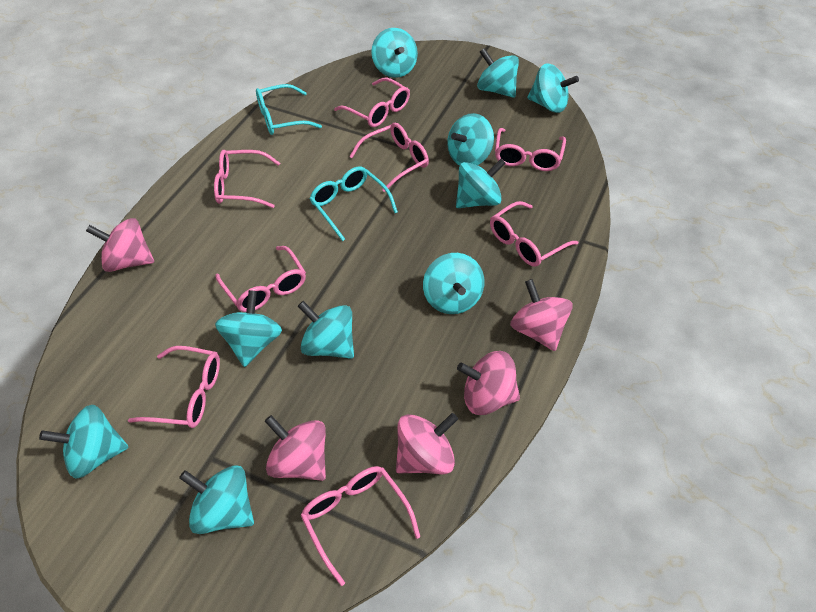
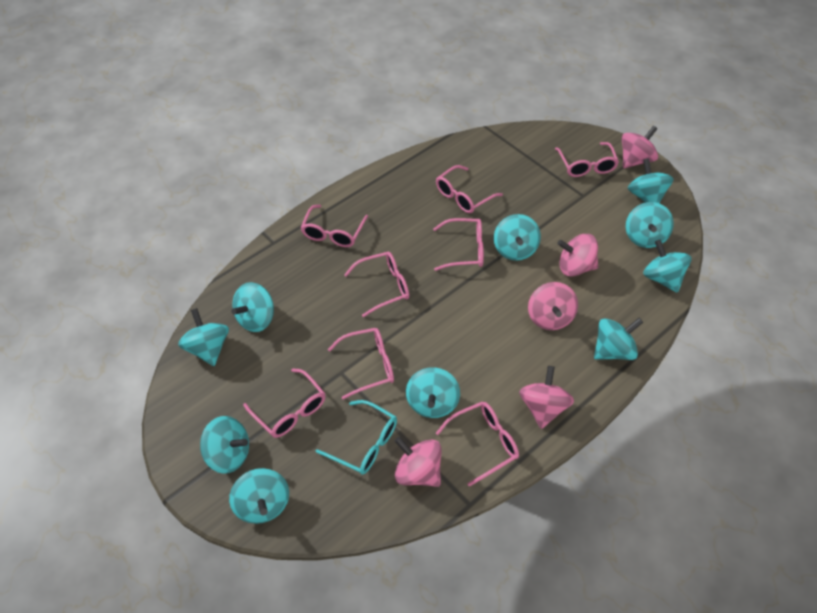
turquoise glasses: [256,84,322,135] [309,166,398,241] = 2 -> [316,400,397,475] = 1

